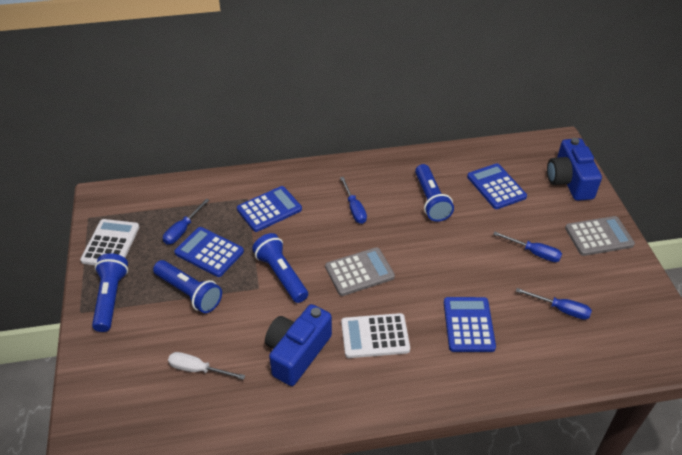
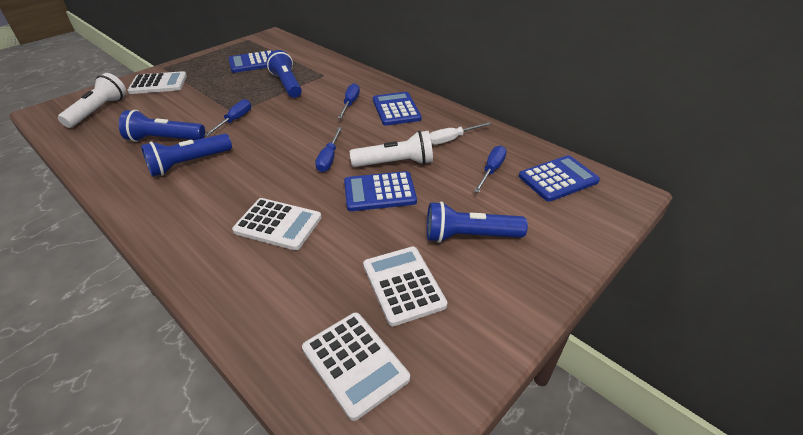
blue camera: [265,304,332,386] [547,138,602,201] = 2 -> none = 0
grey calculator: [325,247,395,296] [565,216,635,256] = 2 -> none = 0
white calculator: [80,219,139,265] [341,313,410,358] = 2 -> [128,71,187,94] [232,198,322,250] [302,313,410,421] [363,247,448,326] = 4
white flashlight: none = 0 -> [58,73,126,128] [350,131,433,167] = 2

